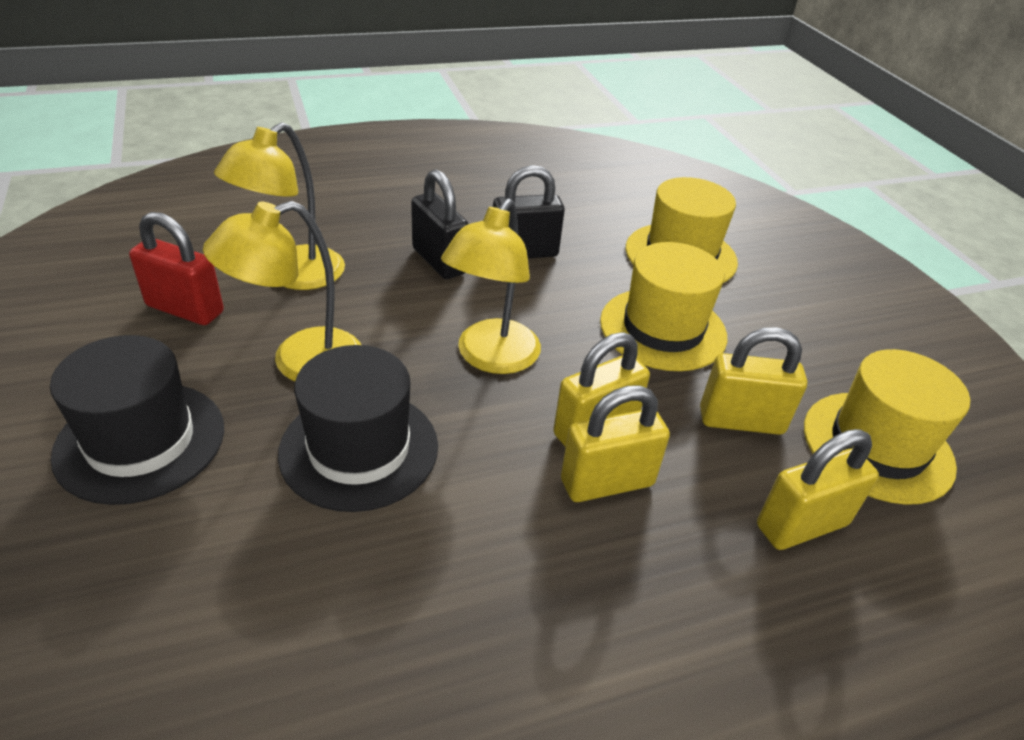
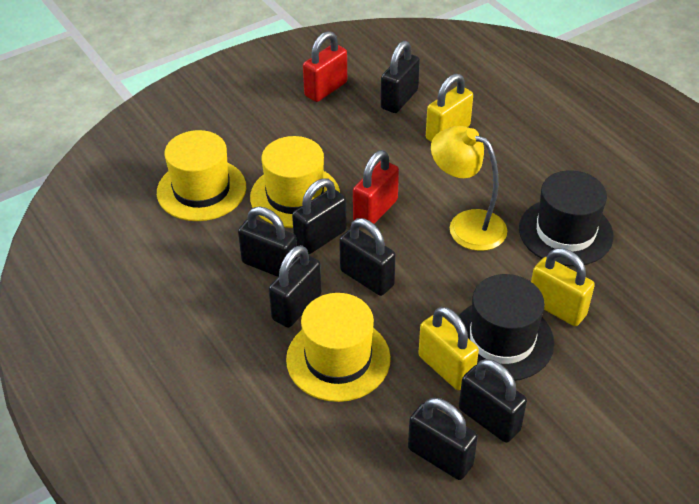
black padlock: [411,170,468,279] [493,165,565,258] = 2 -> [238,207,298,277] [269,245,322,328] [292,178,347,254] [339,218,396,296] [381,41,420,113] [408,398,478,480] [459,359,527,443] = 7
red padlock: [129,212,224,325] = 1 -> [303,31,347,102] [353,150,399,224] = 2
yellow lamp: [203,201,361,381] [214,122,345,290] [441,199,541,374] = 3 -> [431,126,507,251] = 1
yellow padlock: [553,332,650,447] [561,385,670,502] [700,327,807,435] [757,429,879,550] = 4 -> [418,307,479,390] [426,74,473,142] [531,248,595,326] = 3

